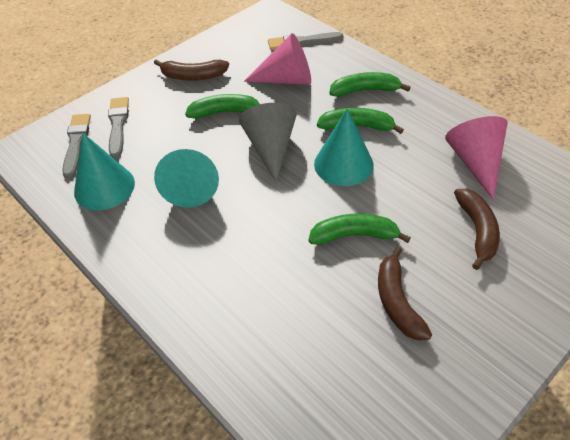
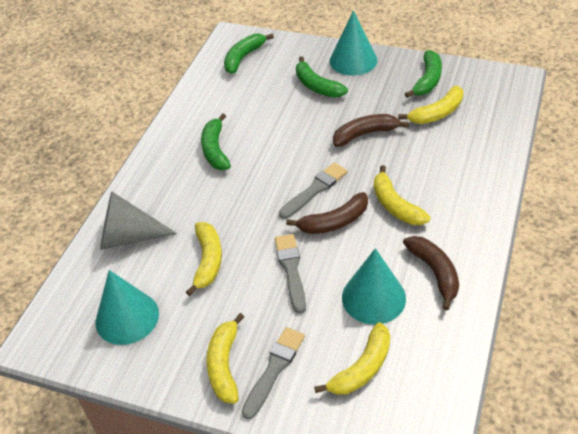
pink cone: [244,33,311,85] [445,116,508,200] = 2 -> none = 0
yellow banana: none = 0 -> [186,222,222,296] [206,313,244,404] [314,322,390,395] [374,165,431,225] [398,86,463,124] = 5

